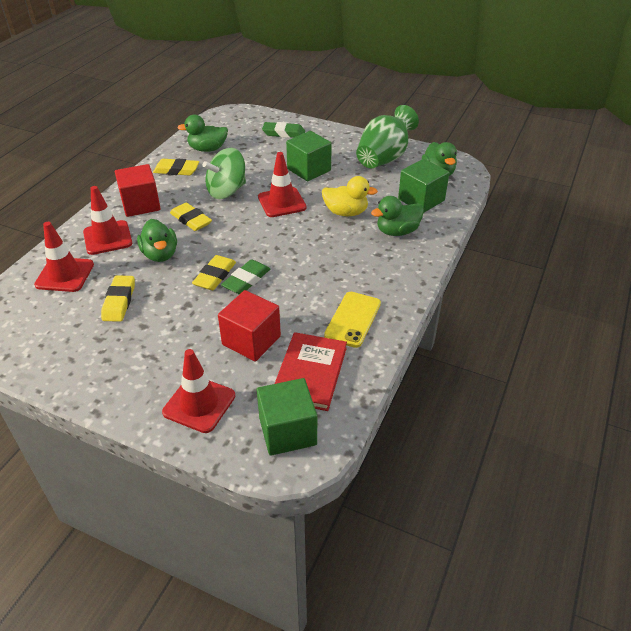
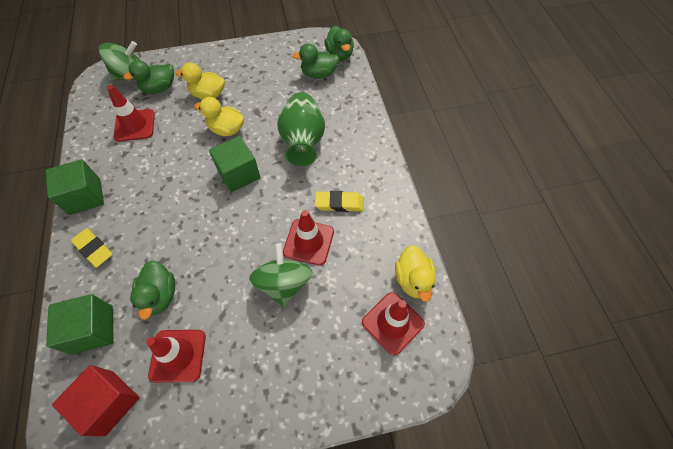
green eraser: [221,259,270,294] [262,122,305,138] = 2 -> none = 0
green spinning top: [203,148,246,199] = 1 -> [99,41,141,80] [249,243,313,307] = 2
red book: [275,332,347,411] = 1 -> none = 0
red cube: [115,164,161,217] [218,290,281,361] = 2 -> [52,365,139,436] = 1
yellow duck: [322,176,378,216] = 1 -> [176,63,225,99] [194,97,244,136] [395,245,436,302] = 3
yellow eraser: [101,275,135,322] [153,158,199,176] [170,202,212,231] [192,255,236,290] = 4 -> [71,228,113,268] [315,191,364,212] = 2
yellow phone: [324,292,381,348] = 1 -> none = 0

